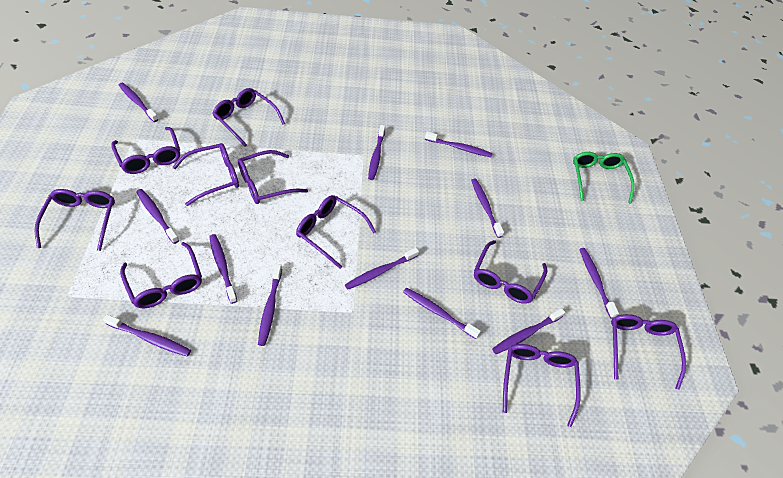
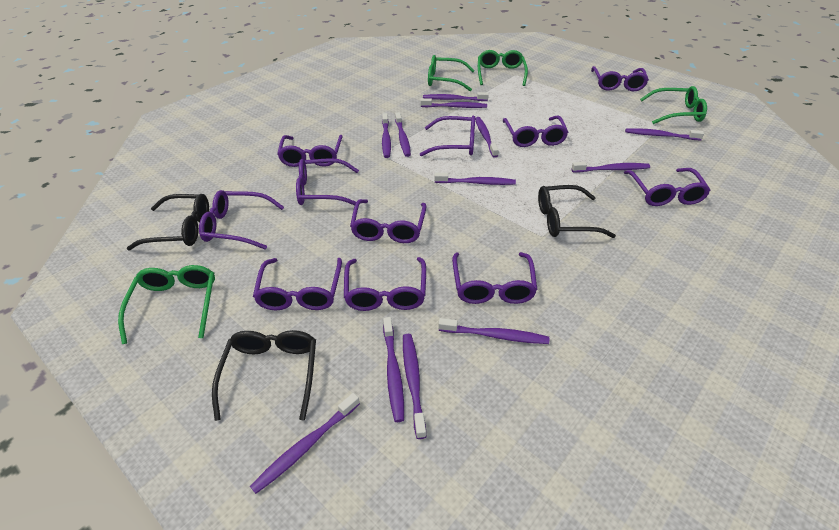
black glasses: none = 0 -> [127,194,209,250] [212,330,316,421] [538,185,616,238] = 3
green glasses: [573,152,635,204] = 1 -> [118,265,215,344] [428,55,475,91] [478,50,528,86] [640,86,707,124] = 4
purple glasses: [34,189,115,251] [111,127,180,174] [120,242,202,308] [173,143,239,206] [212,88,285,147] [238,150,308,204] [296,195,376,269] [474,240,547,304] [503,344,581,427] [611,314,686,390] = 10 -> [199,190,284,250] [253,258,342,310] [277,135,343,167] [296,158,359,205] [344,257,426,311] [350,199,427,243] [420,116,475,156] [452,252,538,304] [502,116,568,147] [591,66,649,91] [624,168,711,206] = 11

